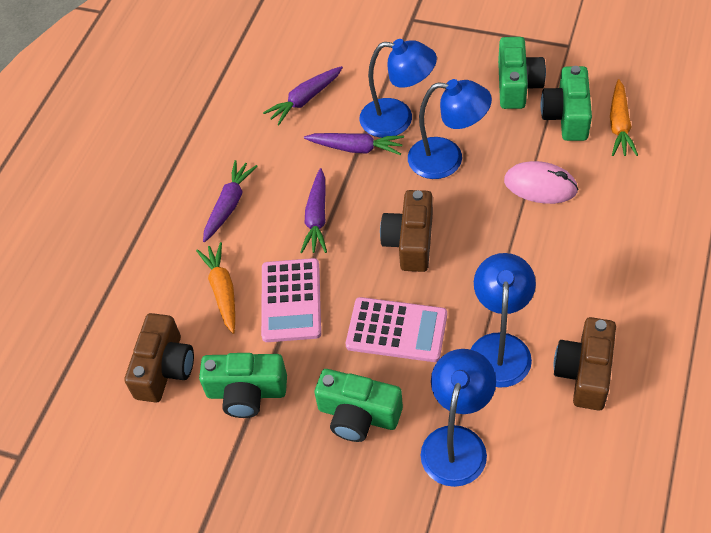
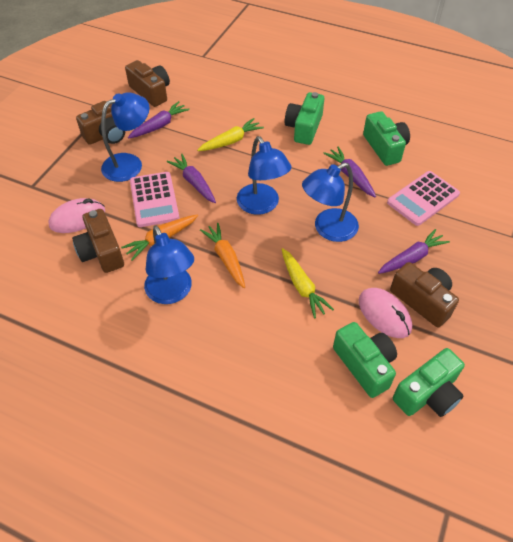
brown camera: [124,313,194,403] [380,190,433,272] [554,317,616,411] = 3 -> [72,209,124,273] [76,101,125,145] [125,60,170,107] [390,262,459,327] = 4
pink mouse: [504,161,578,204] = 1 -> [48,198,105,233] [359,288,412,338] = 2
yellow carrot: none = 0 -> [197,118,264,151] [282,248,334,319] = 2

